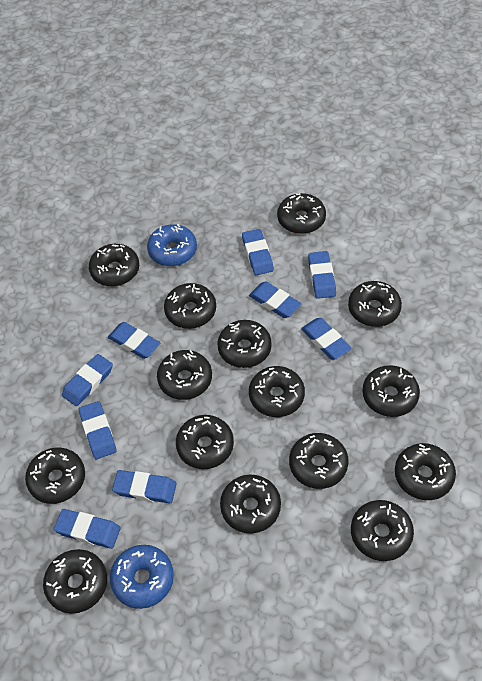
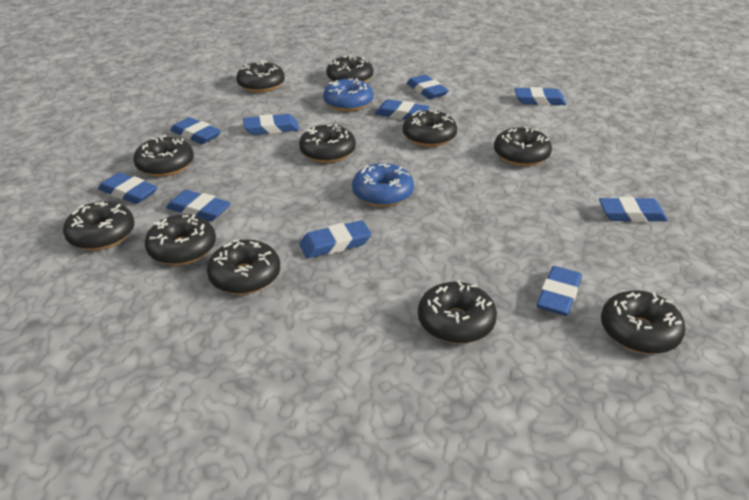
black donut: [25,447,85,504] [43,549,107,614] [89,244,139,287] [157,350,212,400] [164,283,216,329] [176,415,234,469] [217,320,272,368] [220,475,281,534] [249,366,305,417] [277,193,326,234] [289,433,349,489] [348,281,402,327] [351,500,414,561] [362,365,420,417] [395,443,456,500] = 15 -> [63,201,135,250] [133,135,194,177] [144,214,216,265] [207,239,280,295] [236,61,285,92] [299,124,356,163] [326,55,373,82] [403,110,457,147] [418,281,497,344] [494,126,552,166] [601,291,686,354] = 11
blue eraser: [54,509,121,549] [62,354,113,406] [79,401,117,459] [108,322,160,359] [112,470,177,503] [242,229,274,275] [249,282,301,318] [301,318,352,359] [308,251,336,299] = 9 -> [98,172,158,204] [166,190,231,222] [171,117,221,144] [243,114,299,135] [299,220,372,258] [375,99,430,120] [407,75,449,99] [515,87,566,105] [537,266,582,316] [599,197,668,222] = 10

